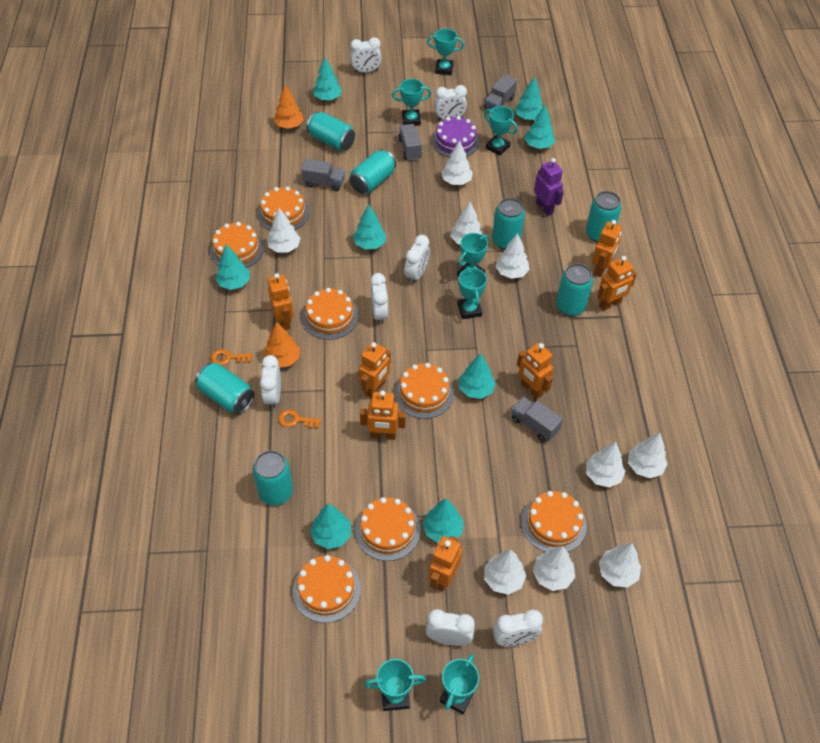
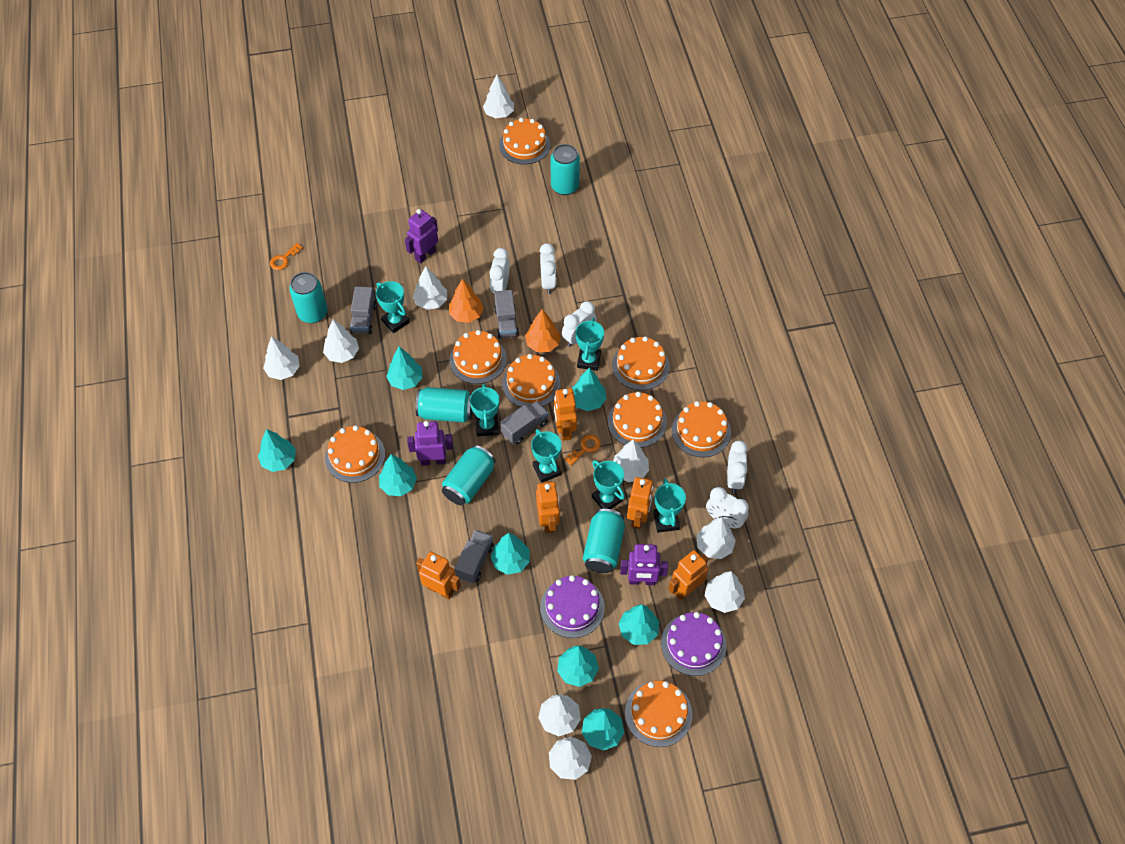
orange cake: [210,222,264,268] [257,187,310,230] [293,555,361,623] [302,288,358,340] [355,497,421,561] [394,363,454,419] [521,491,587,552] = 7 -> [325,425,385,483] [449,330,507,384] [499,118,550,164] [502,354,560,407] [608,392,667,448] [612,336,670,390] [625,681,692,747] [672,401,731,457] = 8
orange robot: [268,273,294,330] [359,342,391,398] [360,390,406,440] [429,536,462,592] [517,343,553,399] [592,220,622,277] [598,256,637,311] = 7 -> [416,551,461,599] [536,481,560,533] [554,388,577,441] [627,477,653,529] [668,550,708,600] = 5
purple cake: [431,116,480,158] = 1 -> [540,575,605,638] [661,612,727,676] = 2
purple robot: [534,158,564,216] = 1 -> [405,209,438,263] [407,421,453,466] [620,544,668,585] = 3
turquoise can: [195,363,255,414] [253,450,293,505] [307,112,355,151] [349,149,396,194] [492,198,525,250] [556,264,593,316] [586,191,622,242] = 7 -> [289,272,328,323] [415,387,473,423] [442,445,496,505] [550,144,580,195] [583,509,625,573] = 5
turquoise trophy: [364,659,426,711] [392,79,431,126] [427,28,464,75] [440,654,479,714] [457,233,488,277] [458,266,487,319] [484,106,518,156] = 7 -> [376,281,410,333] [470,383,499,436] [531,429,562,483] [576,318,604,371] [592,460,625,509] [653,479,686,533] = 6
white clock: [260,355,281,409] [350,37,382,73] [370,273,388,325] [404,235,430,284] [426,609,475,646] [434,85,467,121] [493,609,543,646] = 7 -> [489,248,509,293] [539,243,556,294] [562,301,597,347] [706,487,749,529] [727,441,748,493] = 5

